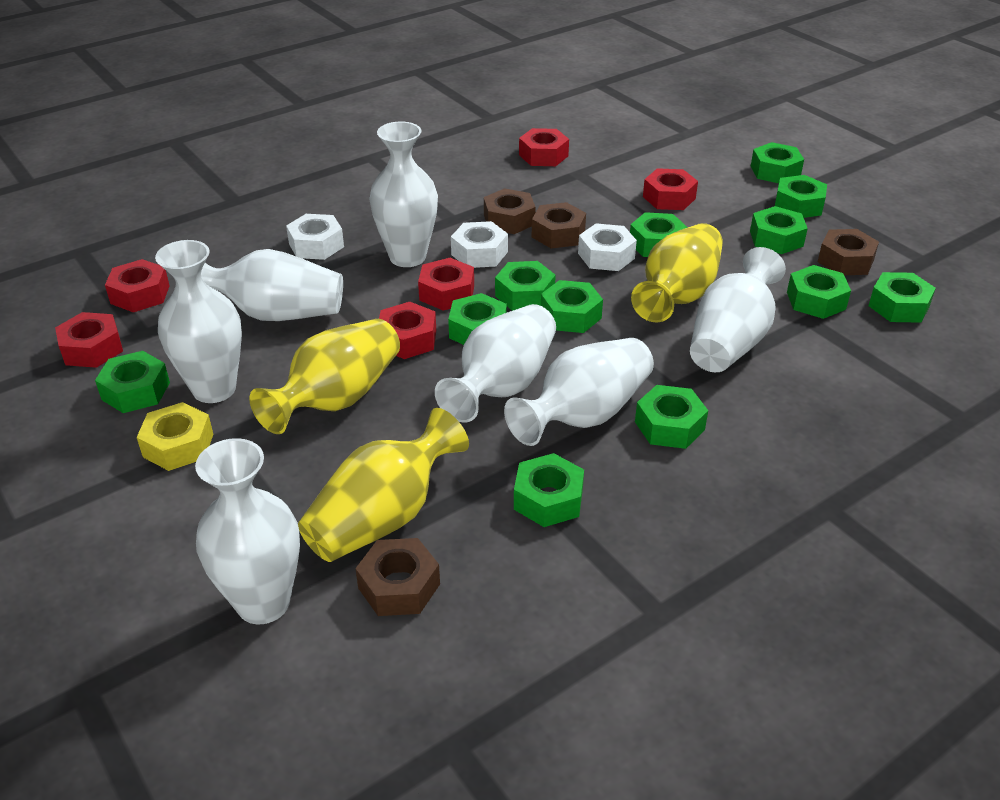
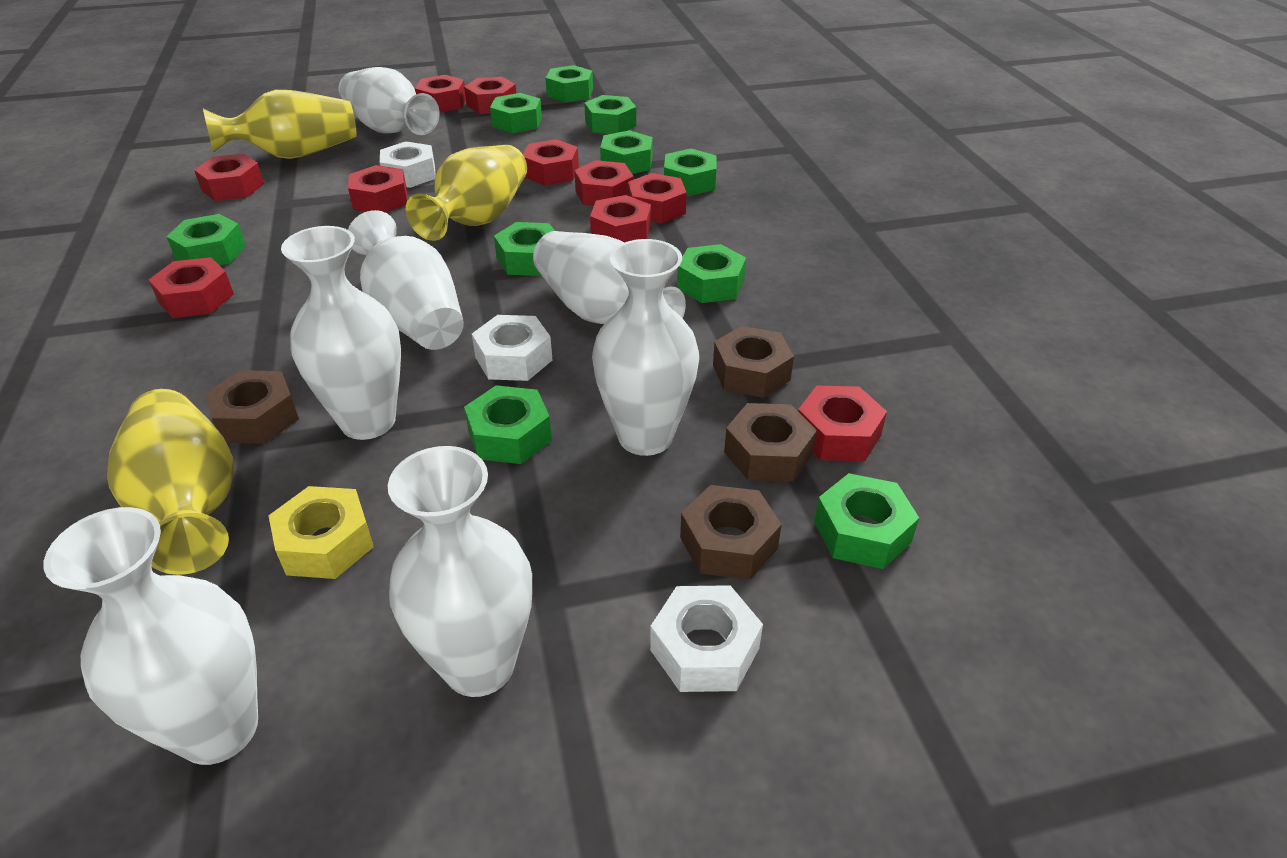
green nut: [95,351,170,413] [448,293,507,345] [495,261,556,311] [514,453,584,527] [541,280,603,333] [630,212,688,257] [635,385,708,449] [750,206,808,254] [751,142,804,183] [775,175,827,218] [787,265,851,319] [868,272,936,323] = 12 -> [167,214,246,265] [464,385,552,464] [490,93,542,133] [494,222,555,276] [545,65,593,103] [584,95,636,134] [600,130,653,174] [664,149,716,196] [677,244,746,303] [814,473,919,569] = 10
red nut: [55,312,123,368] [105,259,170,312] [379,302,436,359] [418,258,474,311] [519,128,569,166] [643,168,698,210] = 6 -> [149,257,234,318] [194,154,264,201] [348,165,408,213] [415,75,466,112] [464,77,516,114] [523,139,579,186] [574,160,634,206] [590,195,651,242] [628,173,687,224] [798,386,887,461] = 10

